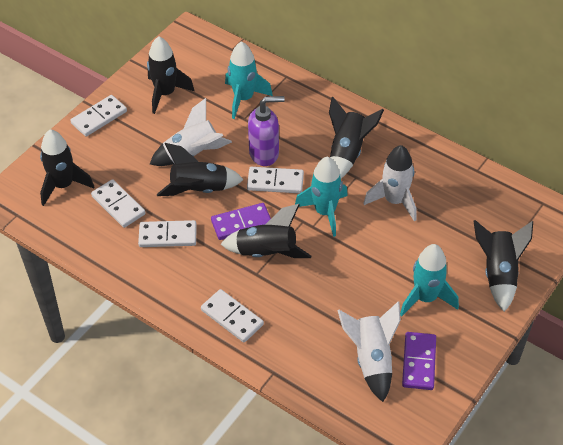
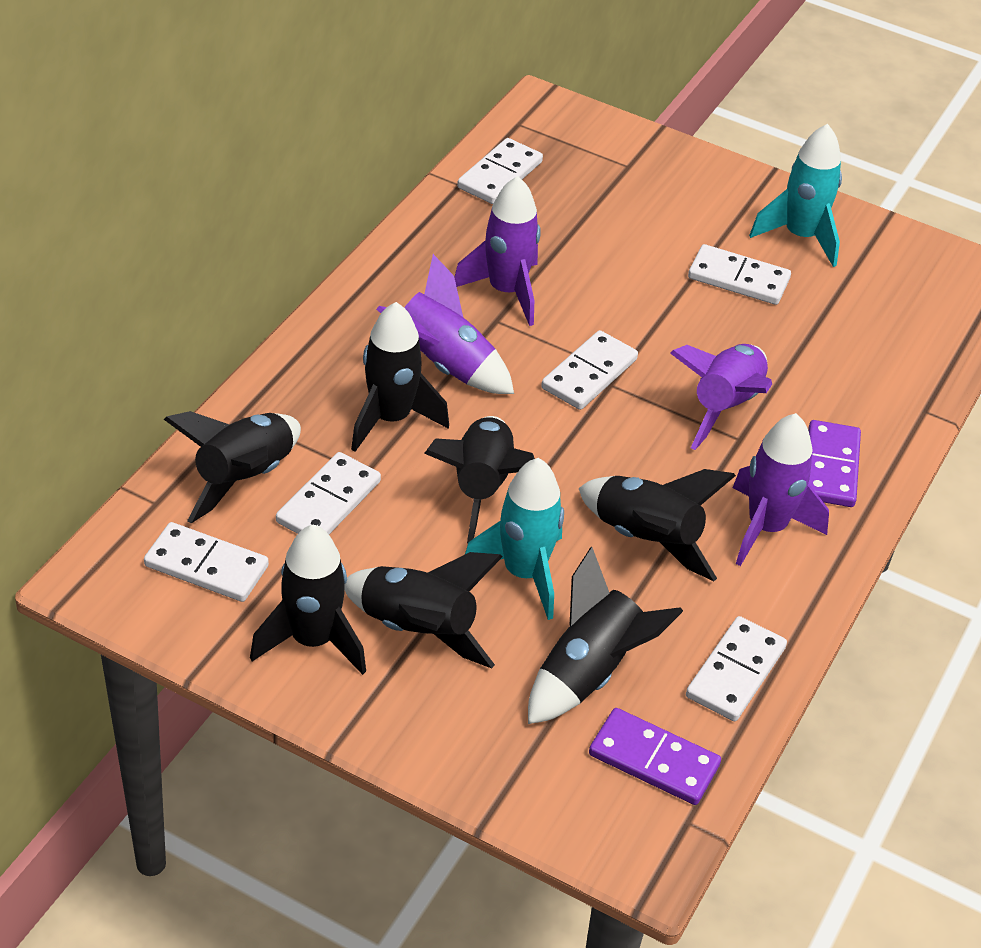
black rocket: [40,129,95,206] [147,36,195,114] [157,143,244,196] [221,204,311,258] [329,97,384,178] [474,220,533,312] = 6 -> [164,411,301,523] [250,524,366,675] [344,552,503,668] [351,302,449,452] [424,416,535,543] [528,547,683,724] [579,469,736,581] = 7
purple rocket: none = 0 -> [376,254,514,394] [454,176,541,326] [670,344,772,450] [733,413,829,566] = 4
purple soap dispenser: [248,96,285,166] = 1 -> none = 0
turquoise rocket: [225,41,273,119] [295,156,348,237] [400,244,459,316] = 3 -> [465,458,564,620] [749,124,842,267] = 2
white domino: [70,95,127,137] [91,179,145,228] [138,220,197,247] [201,289,264,343] [247,167,304,194] = 5 -> [144,522,269,602] [276,452,381,534] [457,138,543,204] [541,330,638,410] [686,616,787,721] [688,244,791,305] = 6
white rocket: [150,98,232,166] [337,301,401,402] [364,145,416,222] = 3 -> none = 0

